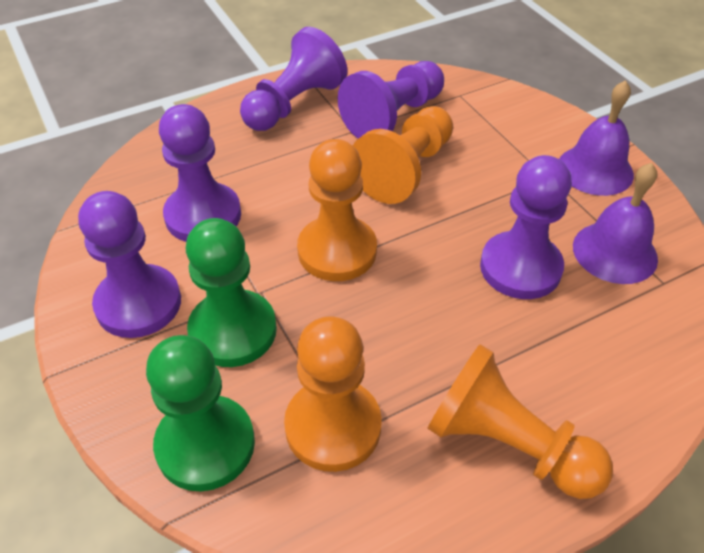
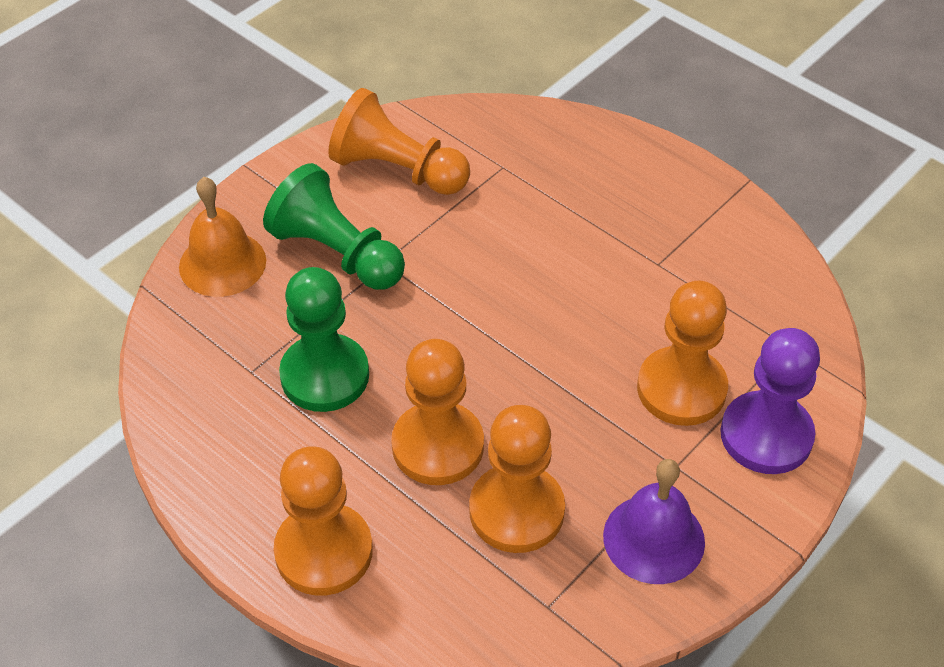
orange bell: none = 0 -> [179,177,266,297] = 1
orange pawn: [284,316,382,472] [297,139,377,281] [353,106,453,204] [427,344,613,499] = 4 -> [273,446,373,596] [328,88,470,195] [391,339,484,485] [469,405,565,553] [637,281,728,426] = 5
purple bell: [559,80,634,196] [573,163,658,284] = 2 -> [603,459,705,584] = 1
purple pawn: [78,191,181,338] [159,104,241,242] [240,27,348,131] [338,61,444,139] [480,155,572,299] = 5 -> [720,328,820,474] = 1

